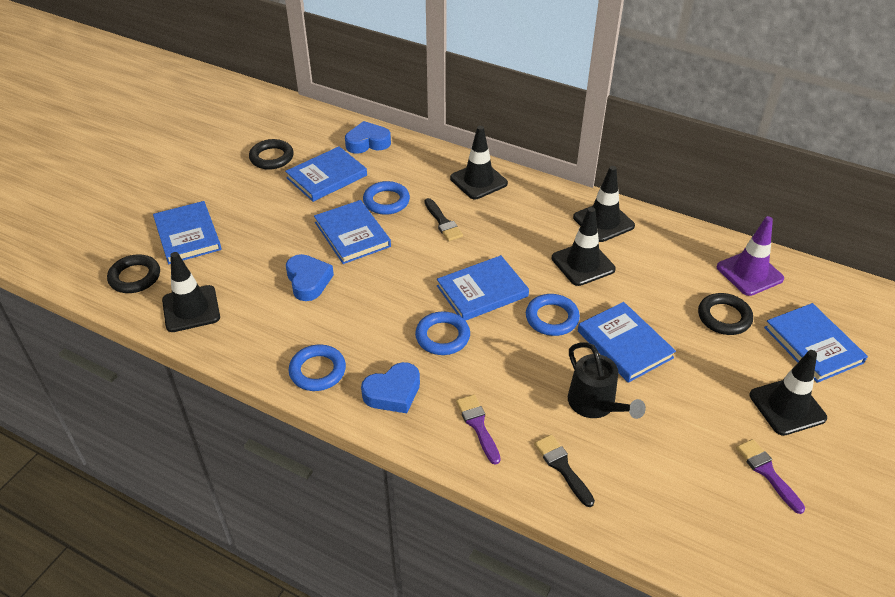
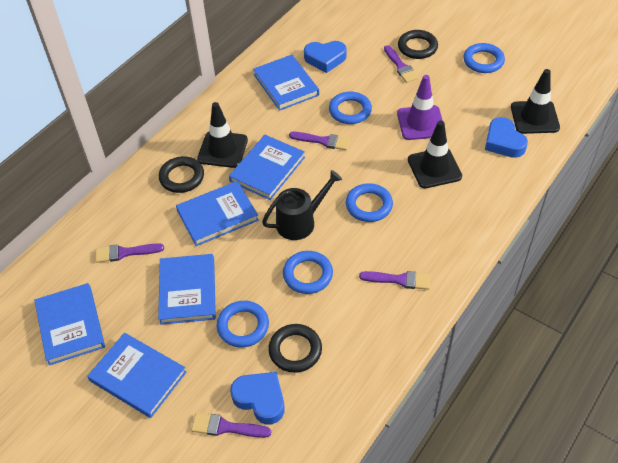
black brush: [425,198,463,241] [534,434,595,507] = 2 -> none = 0
black traffic cone: [162,252,220,332] [450,126,508,199] [552,207,616,286] [573,166,635,242] [749,350,827,436] = 5 -> [197,102,248,168] [408,120,462,188] [511,69,560,134] = 3
blue ring: [289,344,346,391] [363,181,410,215] [415,312,470,355] [526,294,580,336] = 4 -> [217,301,269,347] [283,251,333,294] [329,92,372,124] [346,183,393,222] [463,43,505,73] = 5
purple brush: [456,394,501,465] [736,439,805,514] = 2 -> [95,243,164,263] [191,413,271,438] [289,132,350,150] [359,271,430,290] [384,45,419,83] = 5

